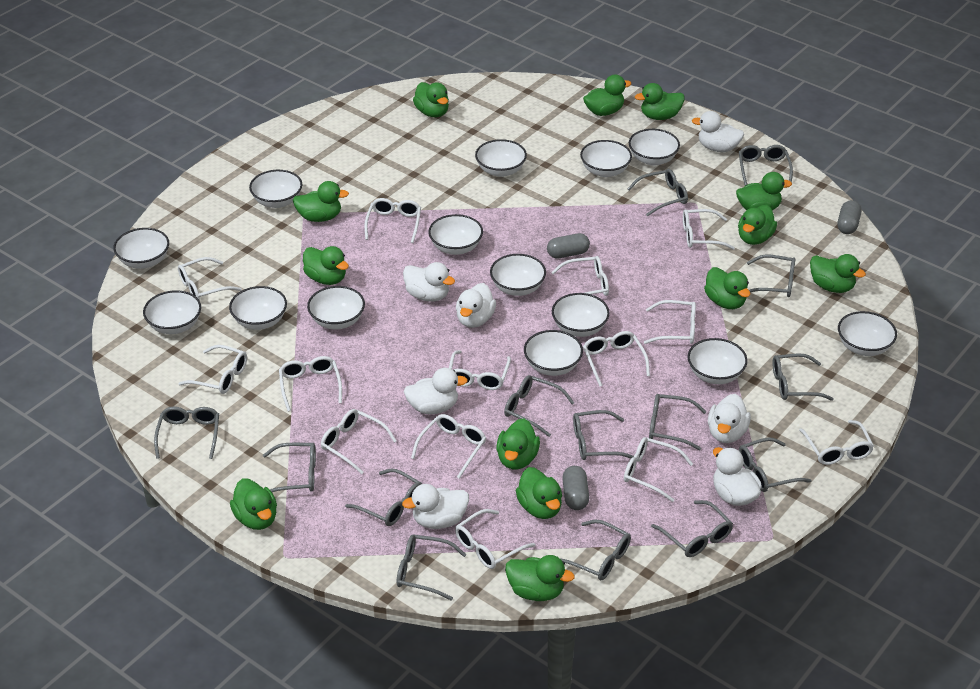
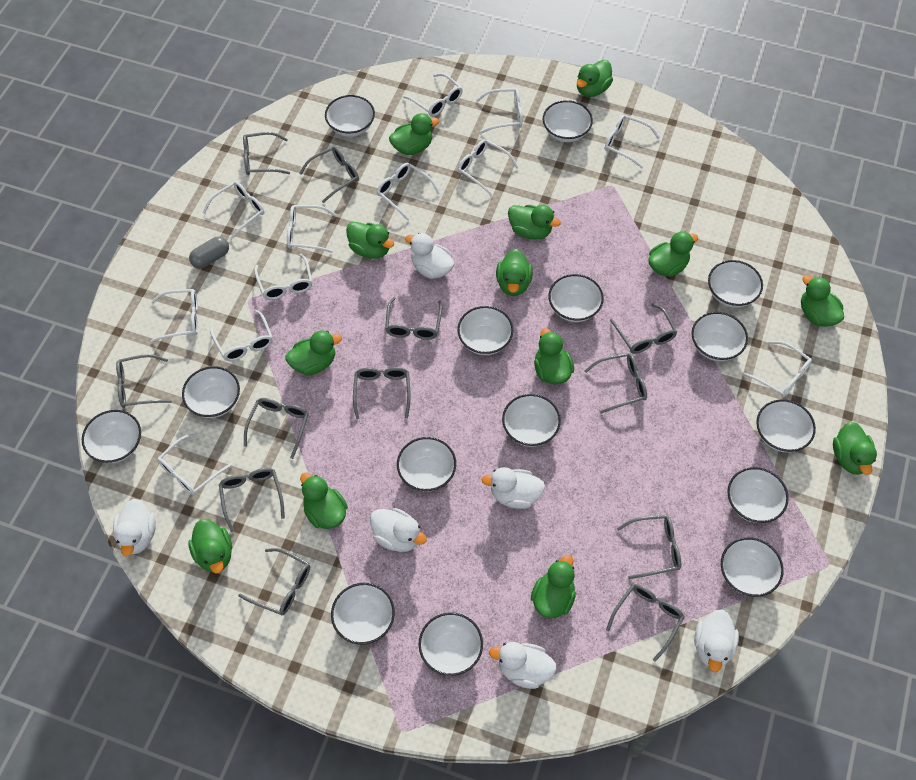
grey capsule: [547,233,590,259] [562,466,589,510] [837,200,861,234] = 3 -> [189,236,229,268] = 1
grey glasses: [154,407,219,459] [263,443,316,492] [345,468,422,526] [397,535,466,601] [504,375,574,437] [561,520,631,580] [573,410,634,460] [628,169,688,216] [649,394,707,450] [651,500,733,557] [739,145,793,186] [739,437,812,492] [747,255,795,297] [772,353,833,401] = 14 -> [116,354,172,408] [219,468,285,532] [238,548,310,616] [243,132,290,175] [244,398,309,459] [299,146,359,203] [353,367,411,419] [385,297,442,340] [584,353,647,414] [606,584,684,662] [610,303,677,354] [617,515,681,579] = 12
white bowl: [113,228,169,269] [143,290,201,334] [229,286,287,330] [249,170,302,208] [307,286,365,329] [428,214,483,255] [475,139,527,177] [490,254,546,296] [524,330,583,376] [552,293,610,337] [580,140,632,177] [629,129,680,166] [688,338,747,384] [838,311,897,356] = 14 -> [82,410,141,463] [182,366,240,418] [325,95,375,137] [331,583,395,644] [397,437,456,492] [419,612,483,676] [457,306,513,355] [502,394,561,447] [543,100,593,142] [549,274,604,322] [691,312,748,361] [708,260,763,308] [721,537,784,597] [727,467,789,523] [756,399,816,452] = 15
white duck: [402,484,469,529] [403,262,455,302] [404,368,468,414] [456,283,496,328] [692,111,744,152] [708,394,751,443] [713,447,762,506] = 7 -> [113,499,156,557] [370,508,427,552] [405,233,454,279] [481,467,545,509] [489,642,557,689] [694,609,739,672] = 6
white glasses: [178,257,242,300] [178,345,247,394] [279,356,342,412] [321,409,397,474] [364,198,421,243] [411,414,486,479] [449,350,511,390] [455,509,535,569] [551,256,609,296] [583,331,650,387] [624,437,693,502] [644,300,696,344] [683,209,735,250] [799,420,874,465] = 14 -> [151,289,198,342] [158,433,232,496] [202,181,264,240] [210,309,273,361] [254,254,313,300] [287,205,337,253] [377,163,440,221] [403,73,463,117] [458,139,519,196] [476,88,523,133] [605,114,660,168] [742,341,812,398] = 12

